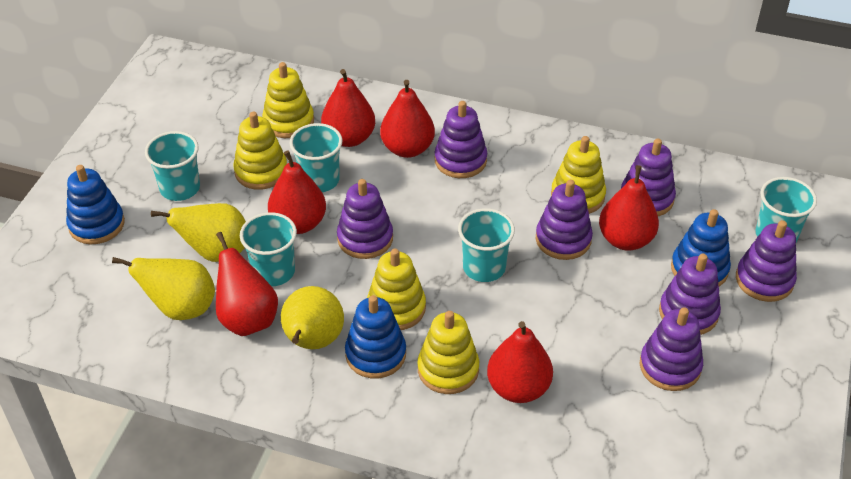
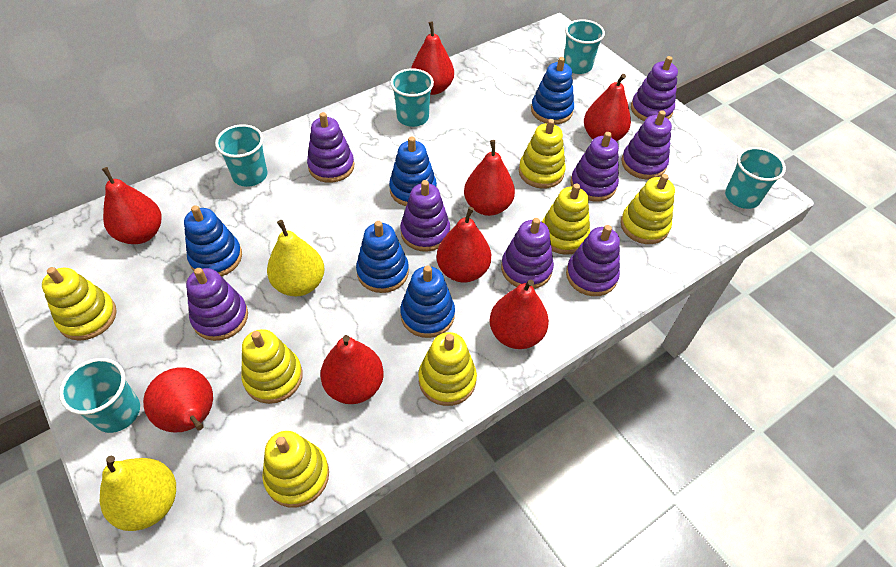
blue stacking toy: [66,165,125,244] [345,295,406,378] [671,209,731,287] = 3 -> [184,205,242,277] [356,221,409,293] [389,136,437,206] [400,266,455,338] [531,57,574,124] = 5
purple stacking toy: [337,179,393,259] [435,101,487,178] [536,180,593,260] [621,138,676,216] [640,308,703,391] [659,253,721,335] [736,220,797,302] = 7 -> [186,268,248,341] [307,112,354,183] [400,180,450,252] [501,218,554,289] [566,225,620,296] [570,132,619,202] [621,110,672,179] [631,56,678,121] = 8
red pear: [216,232,278,336] [268,150,326,234] [321,69,375,147] [380,80,435,158] [487,321,553,403] [599,165,659,251] = 6 -> [102,167,162,244] [143,367,213,432] [320,335,384,404] [411,21,454,95] [437,207,491,282] [464,140,515,216] [489,280,549,349] [584,74,631,142] = 8
yellow pear: [112,257,215,320] [151,203,246,262] [281,286,344,349] = 3 -> [100,456,176,531] [267,220,325,297] = 2
yellow stacking toy: [233,112,287,190] [262,62,314,138] [367,249,426,330] [417,311,479,394] [551,136,606,214] = 5 -> [42,267,117,341] [241,329,303,404] [262,431,329,508] [418,332,477,406] [519,119,566,189] [542,184,590,255] [620,174,675,244] = 7

